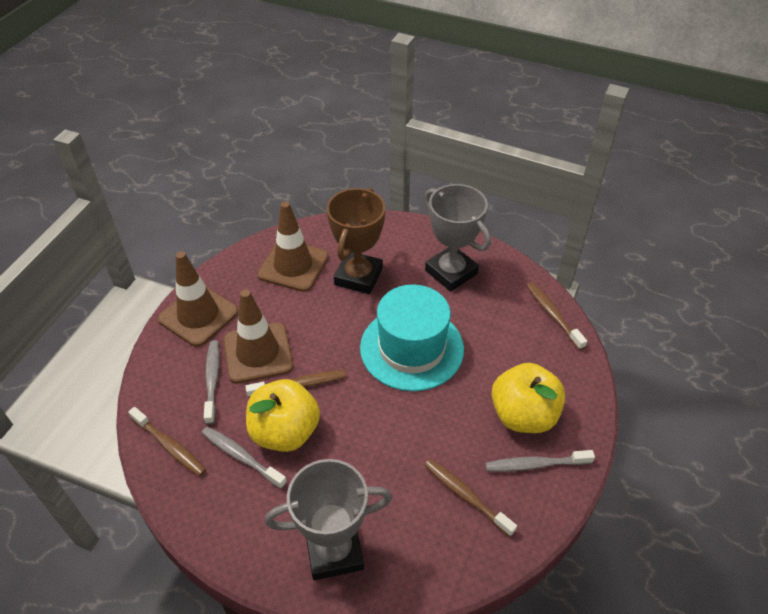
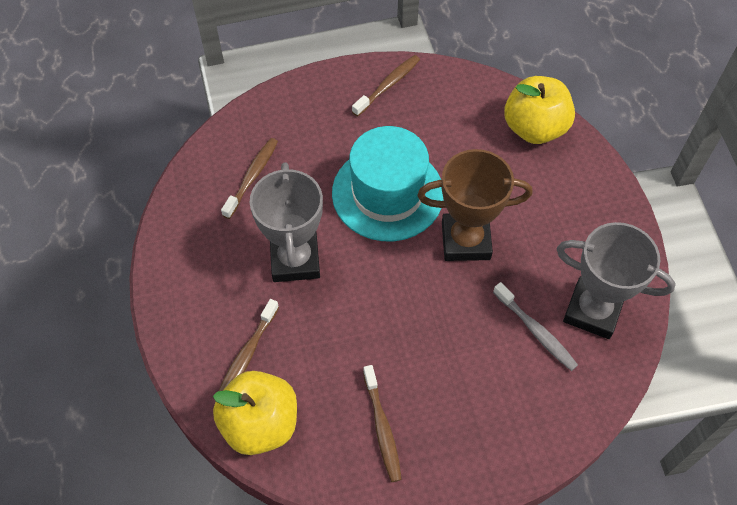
brown traffic cone: [158,251,238,347] [223,289,293,384] [257,201,329,292] = 3 -> none = 0
grey toothbrush: [202,426,287,489] [204,340,219,424] [485,450,595,472] = 3 -> [493,282,578,371] = 1

